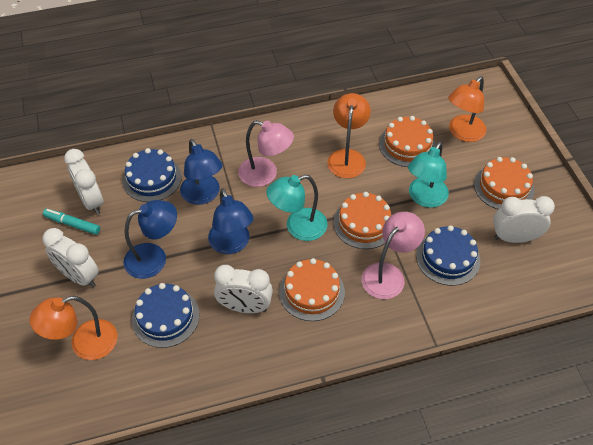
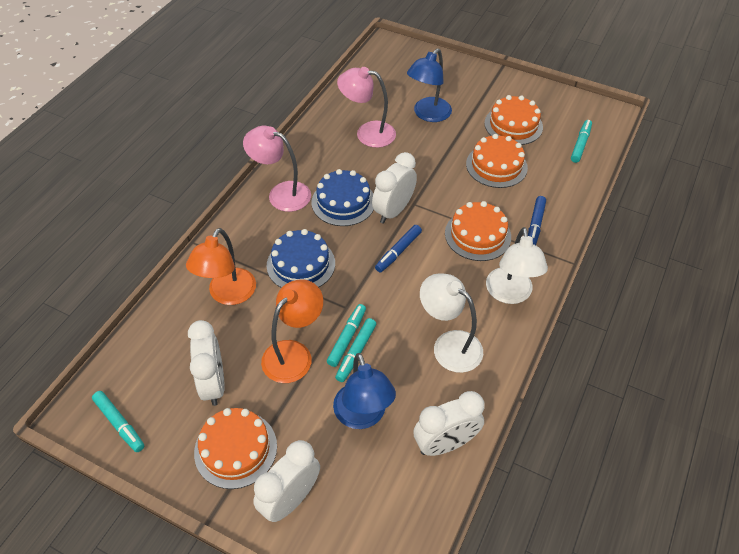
blue cake: [122,148,182,202] [132,283,199,348] [416,225,480,286] = 3 -> [267,229,335,288] [312,169,374,226] = 2
blue lamp: [123,200,177,279] [180,139,223,205] [208,188,253,254] = 3 -> [333,353,396,429] [407,49,452,122] = 2
blue marker: none = 0 -> [375,225,422,272] [528,196,546,245] = 2
orange lamp: [30,296,118,360] [327,93,371,178] [448,76,487,142] = 3 -> [186,228,256,305] [261,279,323,383] = 2
turquoise lamp: [266,175,328,241] [408,142,449,208] = 2 -> none = 0
turquoise marker: [43,209,100,235] = 1 -> [92,391,144,452] [327,304,366,367] [335,318,376,382] [571,120,592,163] = 4
white lamp: none = 0 -> [420,274,483,373] [486,227,548,304] = 2

